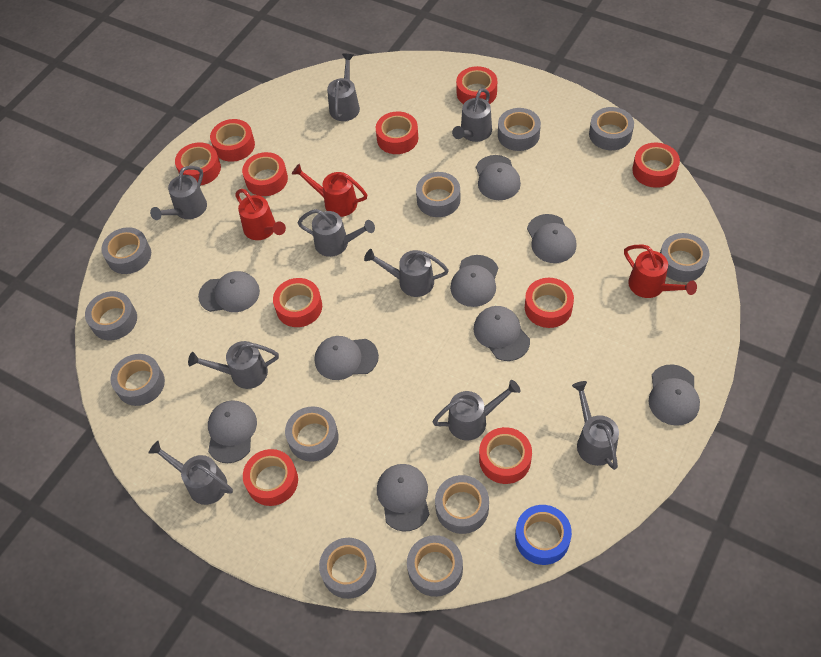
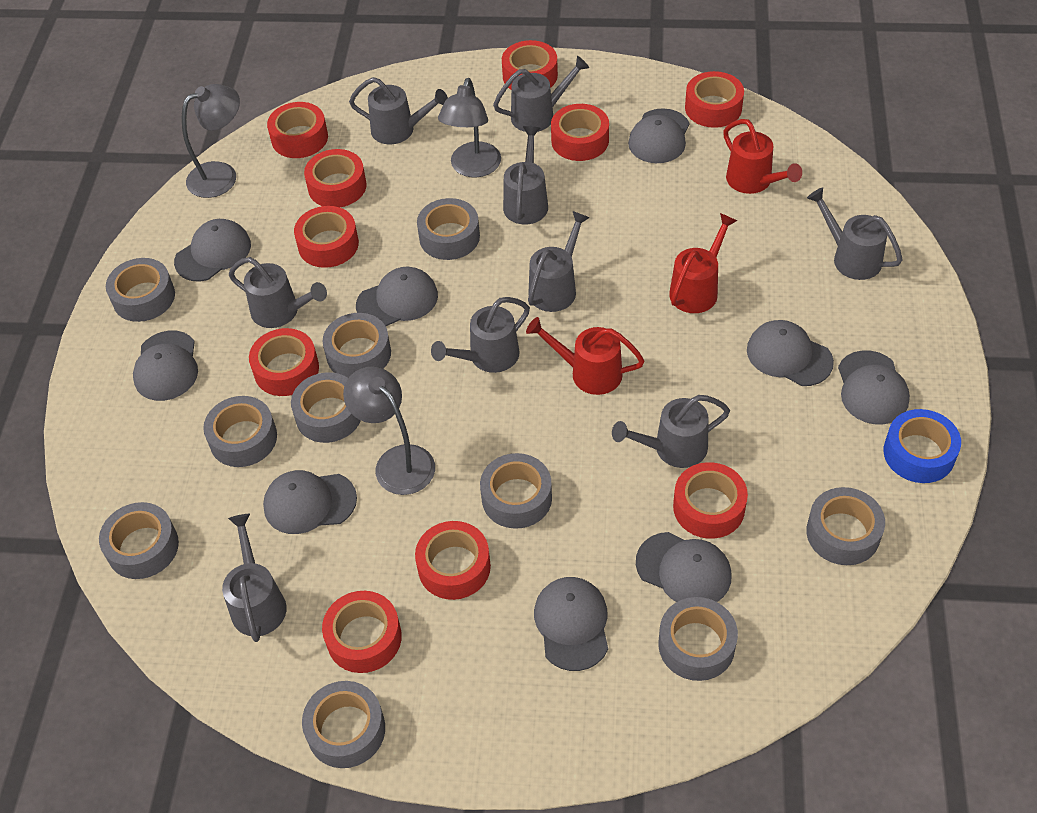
grey lamp: none = 0 -> [182,84,240,198] [343,367,435,495] [438,78,501,178] = 3
grey tape: [85,291,137,340] [101,227,151,274] [110,354,165,406] [285,406,339,462] [319,538,377,599] [407,535,463,597] [416,172,460,217] [435,475,489,534] [498,108,541,151] [589,107,634,150] [660,233,709,282] = 11 -> [99,502,179,579] [106,258,175,322] [203,396,277,467] [291,372,361,443] [302,681,385,768] [322,313,391,378] [417,198,480,260] [480,453,552,529] [659,597,738,681] [806,487,885,565] = 10

